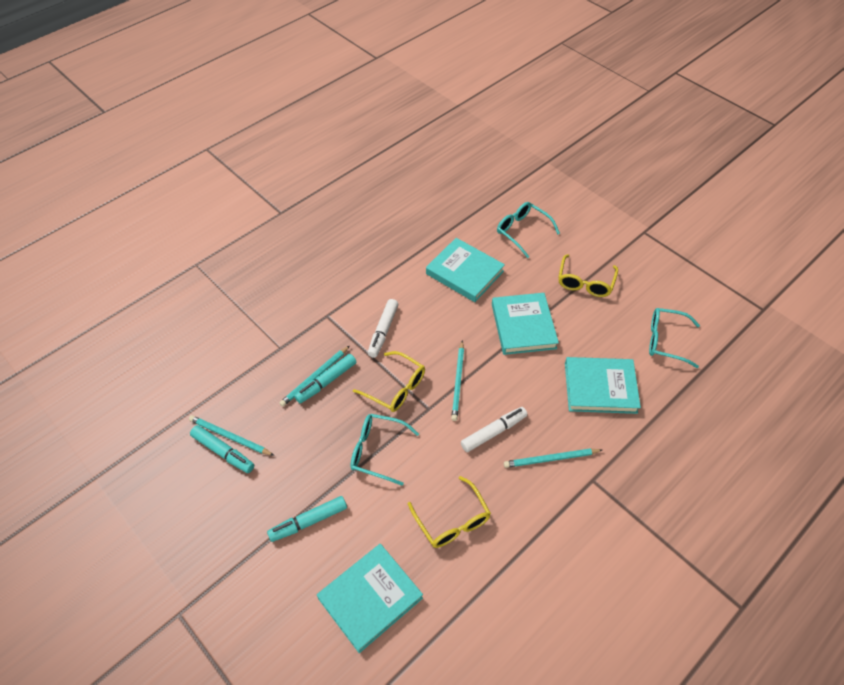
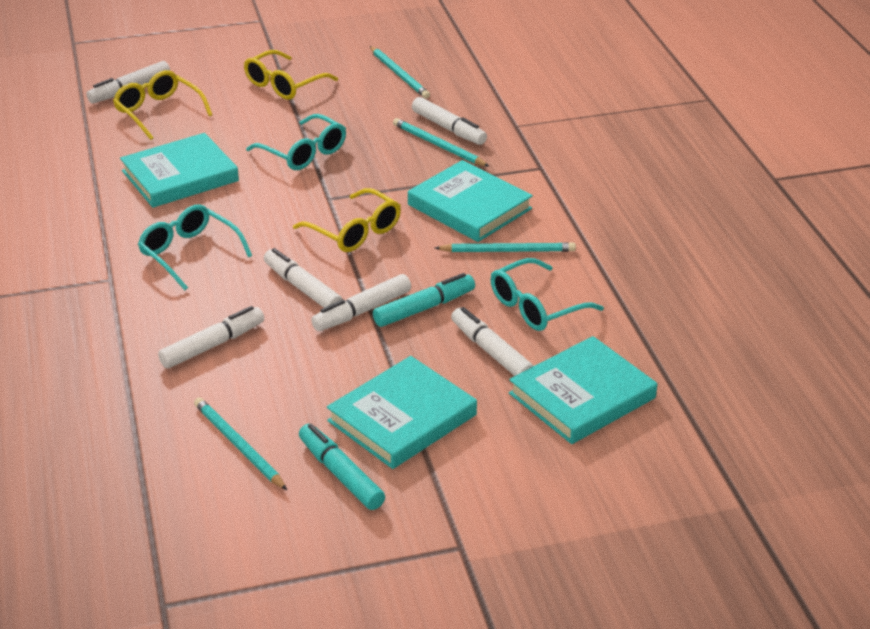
turquoise marker: [190,425,254,473] [267,496,347,542] [294,354,356,403] = 3 -> [299,424,385,510] [373,273,475,327] = 2
white marker: [368,299,398,358] [461,407,527,452] = 2 -> [86,61,170,104] [158,306,264,368] [264,248,342,308] [311,274,411,331] [412,97,487,145] [451,307,534,376] = 6

